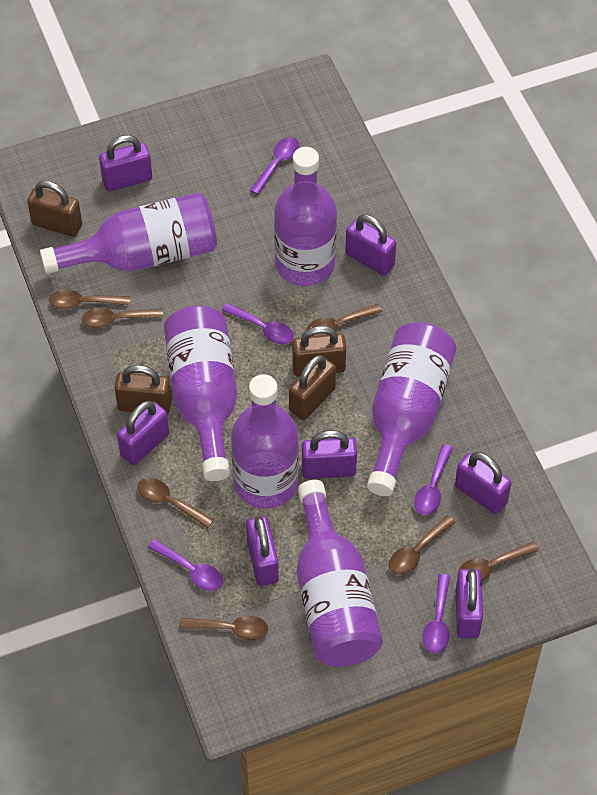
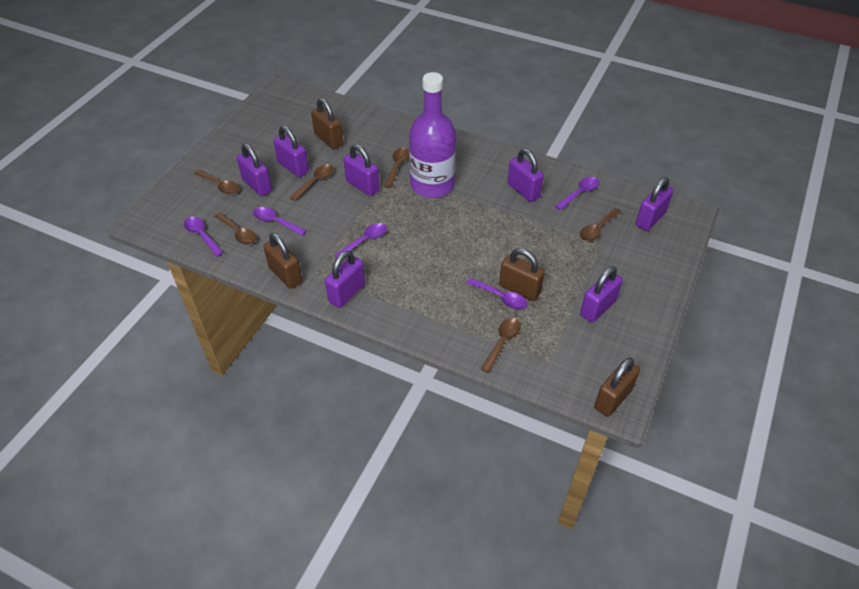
brown spoon: [49,289,130,309] [82,308,163,328] [137,478,214,528] [179,616,268,640] [306,304,382,336] [389,515,455,575] [458,542,538,581] = 7 -> [194,169,239,195] [214,212,256,245] [289,164,334,201] [384,148,409,188] [481,318,521,373] [580,208,621,241] = 6
purple bottle: [40,192,217,274] [164,305,237,481] [231,374,299,509] [274,147,337,286] [297,480,383,667] [367,322,456,496] = 6 -> [409,72,456,198] = 1

